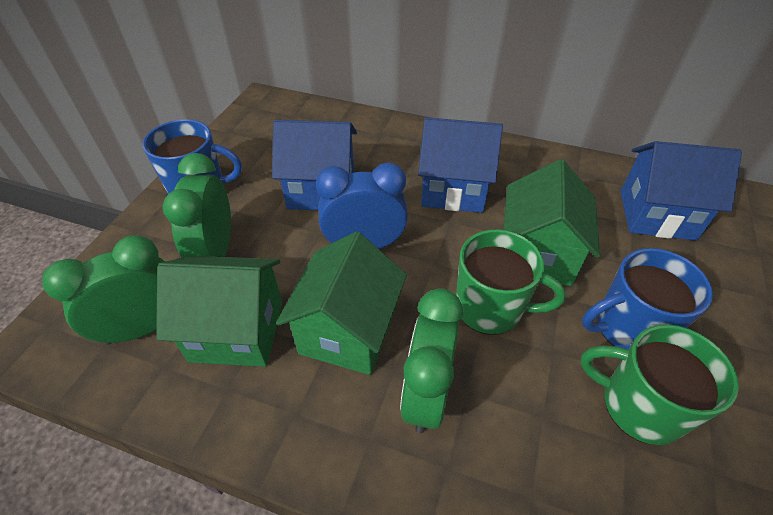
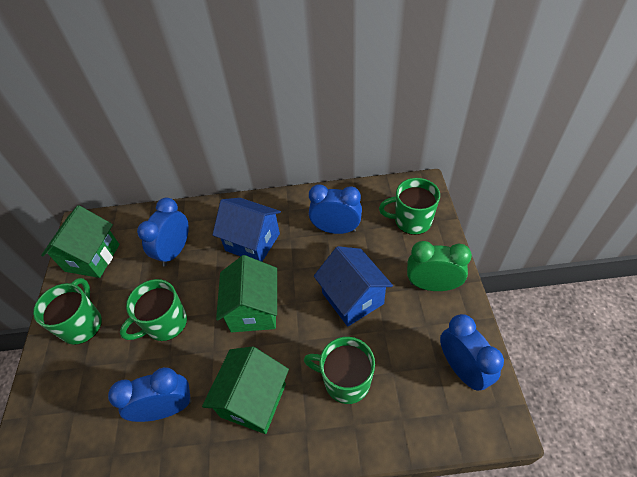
blue clock: [316,162,408,249] = 1 -> [108,367,191,422] [137,198,189,267] [309,184,362,234] [440,314,504,391] = 4
blue house: [272,120,357,210] [418,117,503,213] [620,141,742,241] = 3 -> [213,198,281,262] [314,246,393,327] = 2
blue mug: [143,119,242,194] [582,248,713,349] = 2 -> none = 0
green clock: [42,235,165,345] [163,153,231,258] [400,288,463,433] = 3 -> [407,241,472,291] = 1
green mug: [456,229,566,335] [580,324,739,445] = 2 -> [33,278,102,345] [120,279,187,341] [304,337,375,404] [379,178,440,235] = 4

